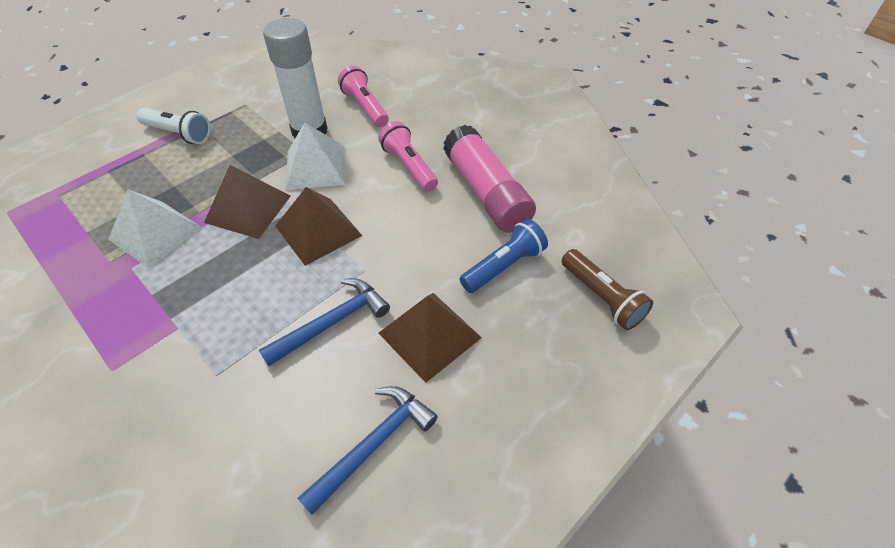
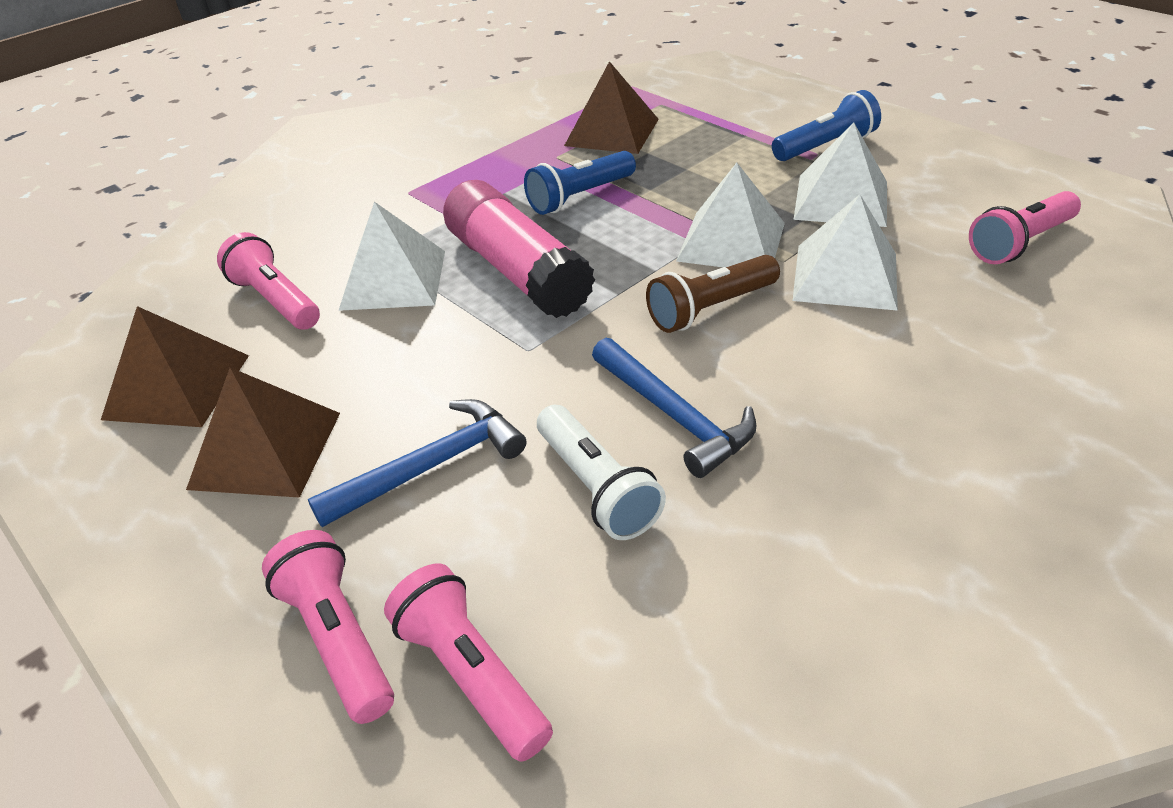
blue flashlight: [460,219,548,293] = 1 -> [524,151,636,215] [772,90,881,161] = 2
pink flashlight: [338,66,389,127] [378,121,438,192] = 2 -> [217,232,320,330] [262,530,394,724] [384,564,553,762] [969,191,1081,264] = 4
white glue stick: [263,18,328,139] = 1 -> none = 0
white pyramid: [108,189,202,268] [286,123,346,190] = 2 -> [338,202,445,311] [676,163,785,267] [793,194,898,311] [794,122,887,227] = 4

